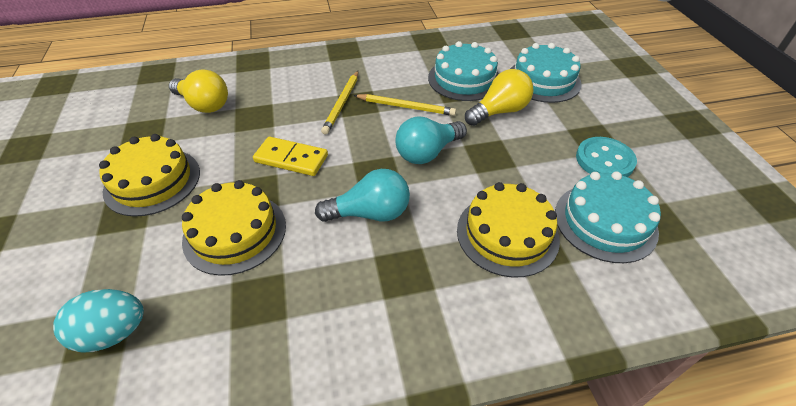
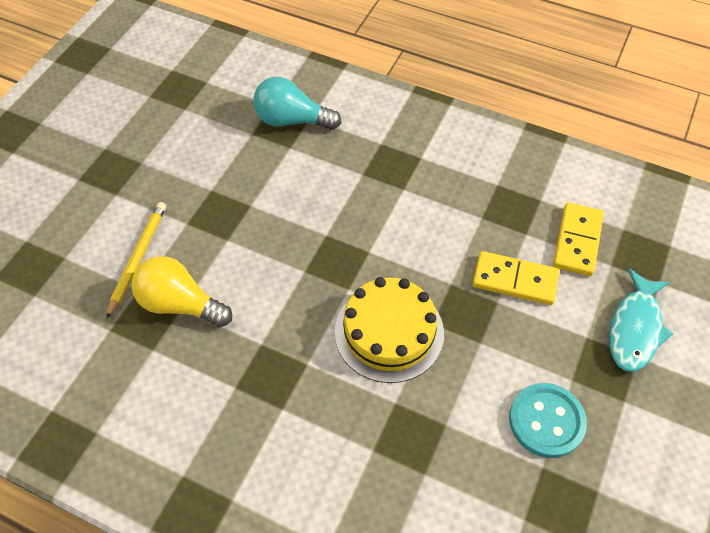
turquoise cake: [428,41,499,101] [510,43,582,103] [555,171,661,263] = 3 -> none = 0
turquoise egg: [53,289,144,353] = 1 -> none = 0
turquoise fish: none = 0 -> [609,268,673,372] = 1
turquoise light bulb: [315,169,410,222] [396,117,467,164] = 2 -> [253,77,341,130] = 1
yellow cake: [99,134,200,217] [182,180,286,276] [457,182,560,278] = 3 -> [335,277,444,383] = 1
yellow domino: [253,137,328,176] = 1 -> [472,251,559,305] [553,202,604,276] = 2
yellow light bulb: [169,69,228,113] [465,69,533,126] = 2 -> [131,256,232,327] = 1
yellow pencil: [321,71,358,135] [353,94,456,116] = 2 -> [106,202,166,319] = 1

